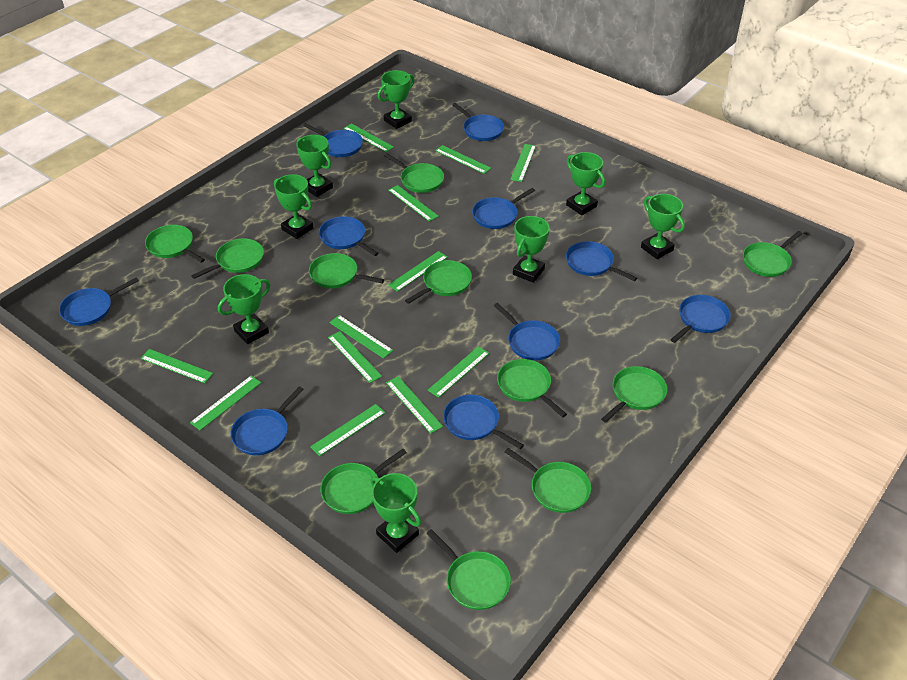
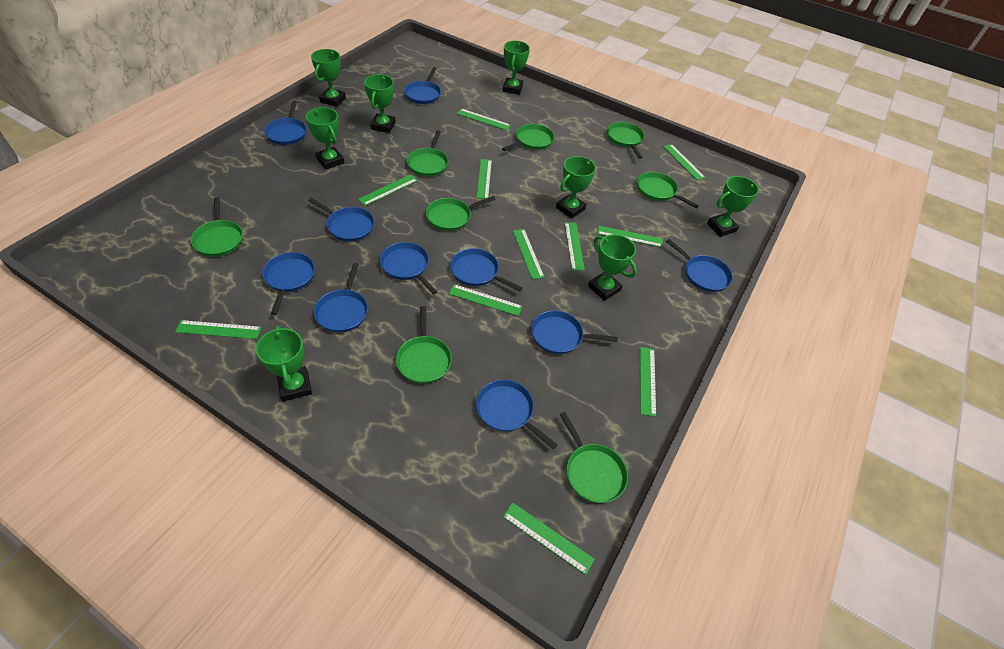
green pan: [145,225,205,263] [191,238,264,279] [309,253,384,289] [320,449,407,514] [385,153,444,193] [405,260,472,304] [426,529,511,610] [497,359,567,418] [505,448,591,513] [601,366,667,423] [743,231,802,277] = 11 -> [191,197,243,257] [396,306,452,384] [407,130,448,177] [426,196,496,231] [502,124,554,151] [559,412,628,503] [607,122,645,159] [637,172,699,209] = 8
green ruler: [140,349,213,383] [190,375,261,430] [310,404,385,456] [328,331,382,383] [329,315,393,359] [343,123,394,152] [386,376,443,434] [388,185,439,222] [388,251,448,292] [428,346,489,398] [435,145,491,174] [510,144,536,182] = 12 -> [175,320,262,339] [358,174,418,206] [449,284,523,316] [457,109,511,130] [476,159,492,199] [503,502,595,575] [513,229,544,279] [565,222,585,271] [597,226,663,247] [640,347,656,417] [663,144,705,180] = 11

